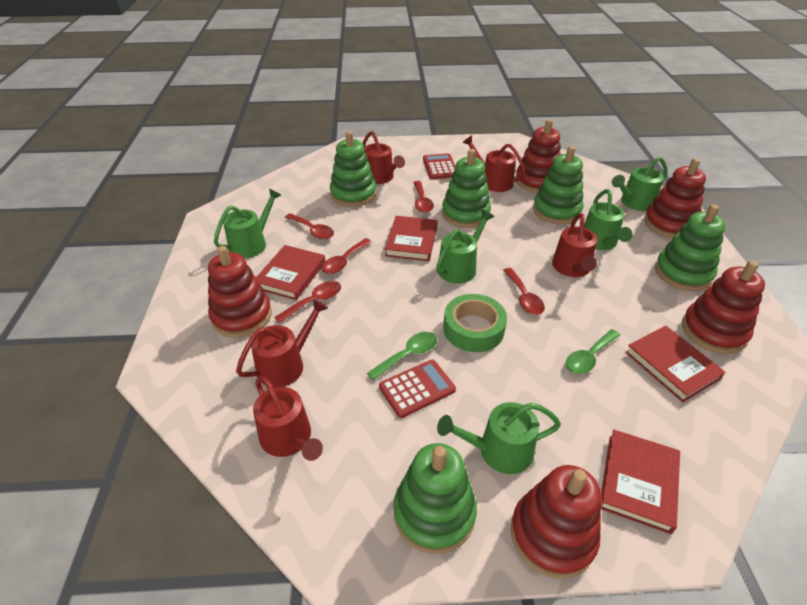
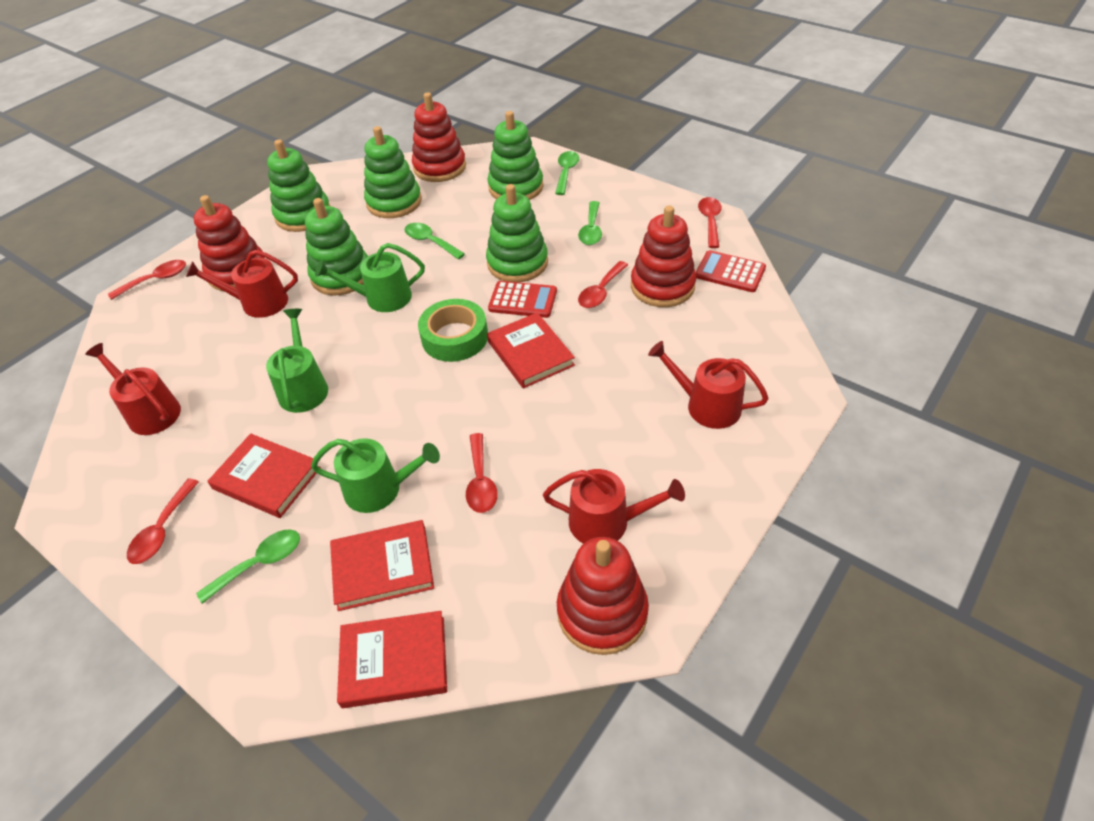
green spoon: [367,332,437,381] [566,329,621,374] = 2 -> [196,530,300,604] [405,223,465,260] [555,151,579,195] [578,201,602,245] = 4
green watering can: [214,188,281,258] [436,210,494,284] [437,402,561,474] [584,189,633,250] [612,157,667,211] = 5 -> [266,309,328,413] [311,438,440,513] [315,243,425,312] = 3
red stacking toy: [208,246,272,337] [511,465,601,579] [515,119,561,193] [644,158,706,238] [682,261,765,354] = 5 -> [194,195,266,291] [412,92,466,182] [557,537,649,655] [631,206,696,307] = 4
red watering can: [236,299,328,388] [253,377,323,461] [363,131,405,184] [462,135,526,192] [552,213,597,277] = 5 -> [85,343,181,435] [186,250,298,318] [543,469,685,544] [648,341,769,429] = 4

